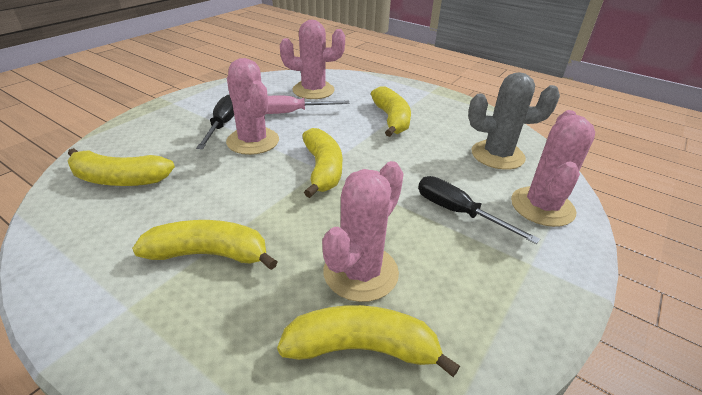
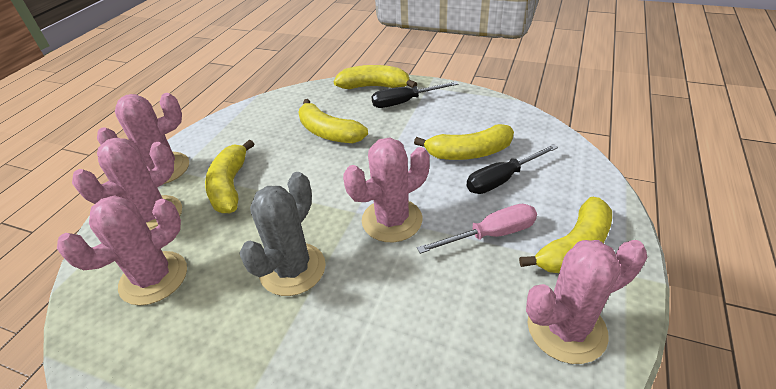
pink cactus: [226,58,279,155] [280,20,345,99] [322,161,404,302] [511,110,595,227] = 4 -> [57,195,187,305] [72,138,182,230] [97,93,189,185] [343,138,430,242] [526,240,648,364] = 5

